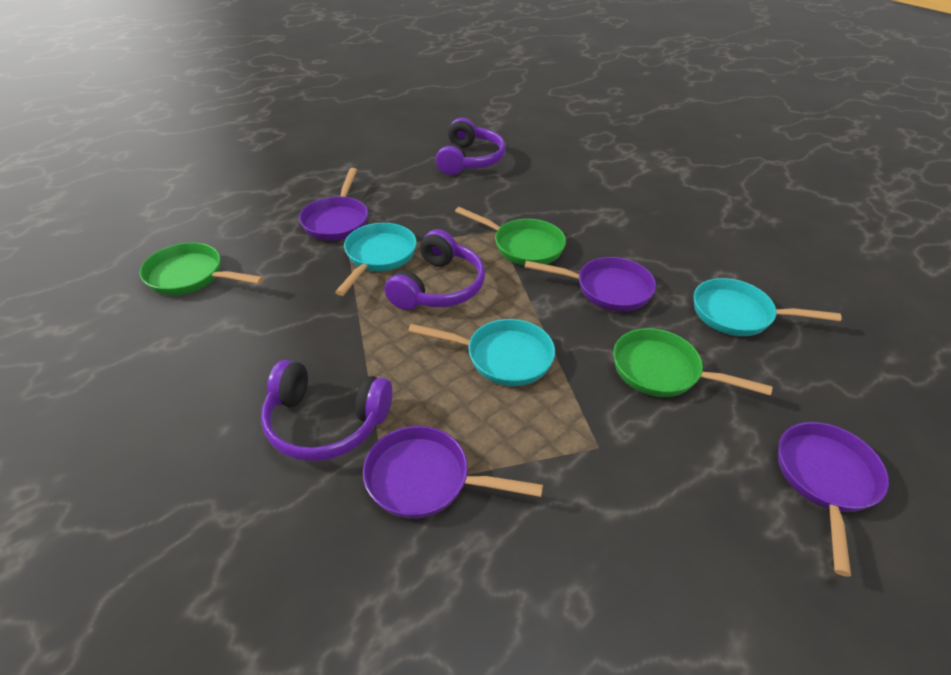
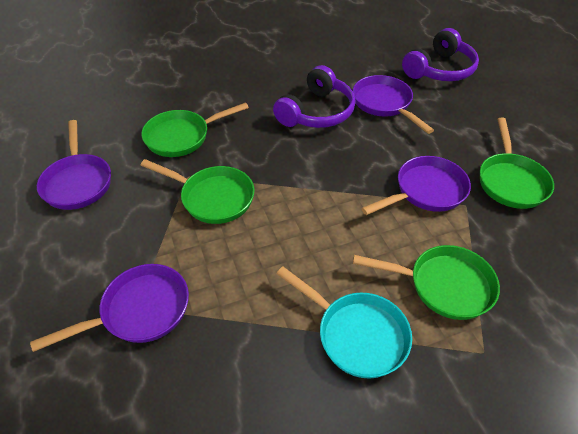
green pan: [140,242,264,295] [455,207,566,266] [613,328,773,397] = 3 -> [141,102,249,157] [141,159,255,224] [353,245,500,320] [480,118,554,209] = 4
purple headphones: [261,360,392,461] [384,229,485,310] [436,118,506,175] = 3 -> [273,65,356,128] [402,28,479,81] = 2
turquoise pan: [335,223,417,296] [408,319,555,386] [694,278,841,336] = 3 -> [276,267,412,379] = 1

